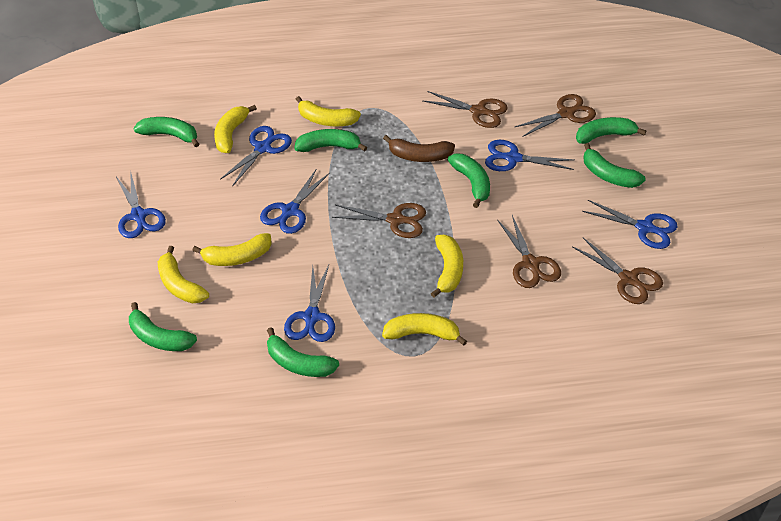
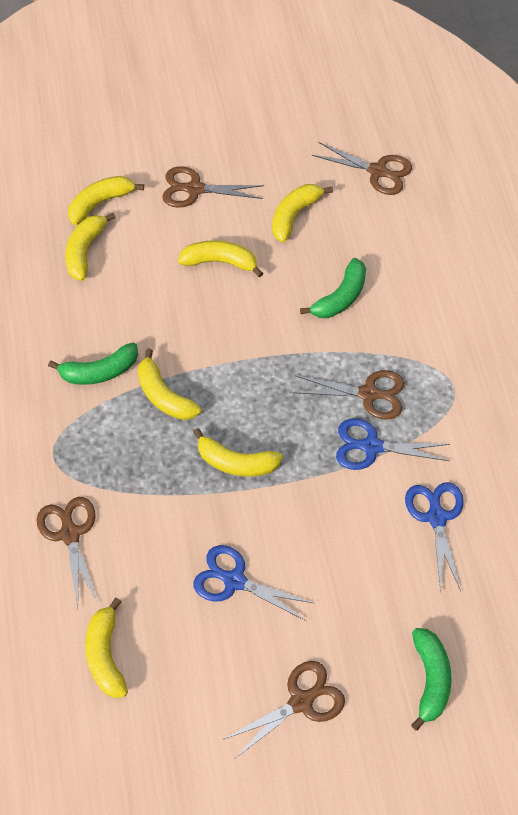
blue scissors: [116,174,166,238] [220,126,292,187] [260,168,330,234] [284,265,335,342] [485,140,574,171] [582,200,678,249] = 6 -> [193,545,313,621] [336,418,450,470] [405,482,464,592] = 3
brown banana: [383,135,455,162] = 1 -> none = 0
green banana: [129,302,197,351] [133,117,199,147] [267,327,339,377] [294,129,367,152] [448,153,490,208] [576,117,646,144] [583,143,646,188] = 7 -> [48,343,138,385] [300,258,366,318] [411,628,451,731] = 3
yellow banana: [158,246,209,303] [192,233,272,266] [214,105,257,153] [296,96,361,127] [382,313,467,346] [431,235,463,298] = 6 -> [65,213,116,281] [68,176,144,225] [85,598,128,698] [137,349,201,420] [178,240,263,278] [193,428,283,477] [272,184,333,242] = 7

